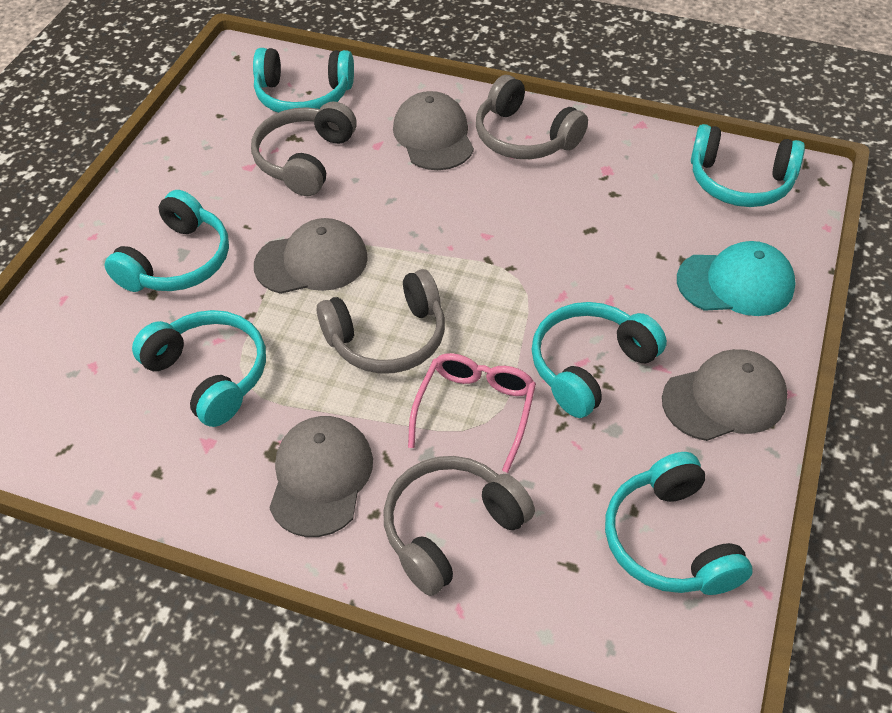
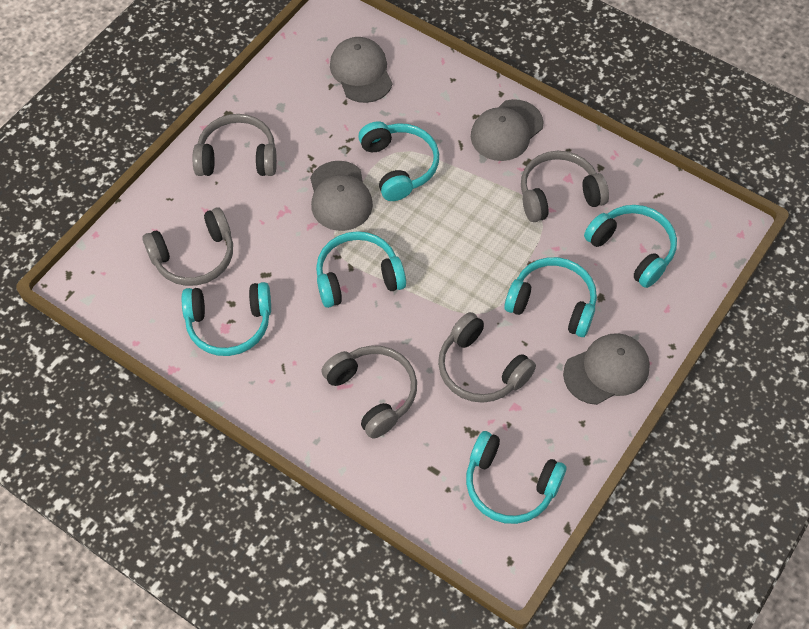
grey headphones: [251,101,357,196] [316,269,445,374] [384,456,535,596] [476,75,588,159] = 4 -> [142,208,233,286] [193,114,277,176] [322,346,417,438] [438,312,536,403] [521,151,609,222] = 5
pink glasses: [408,353,536,473] = 1 -> none = 0
turquoise cap: [677,241,796,316] = 1 -> none = 0

